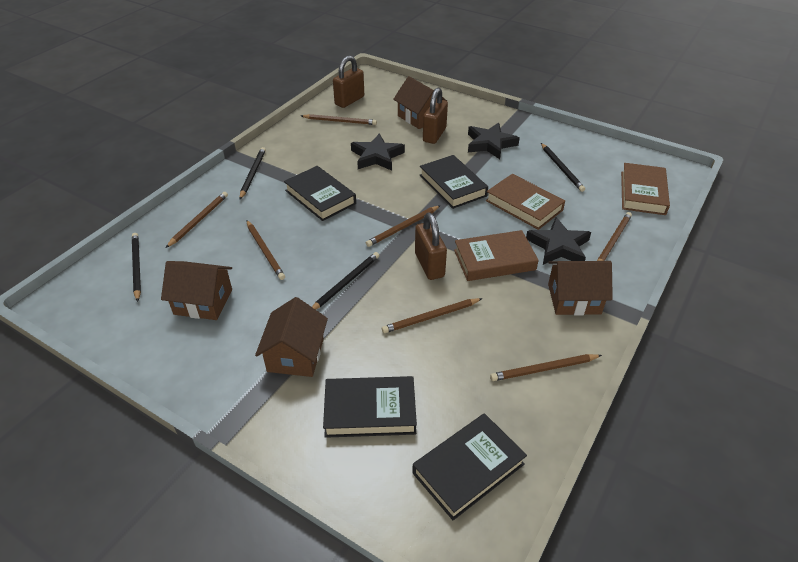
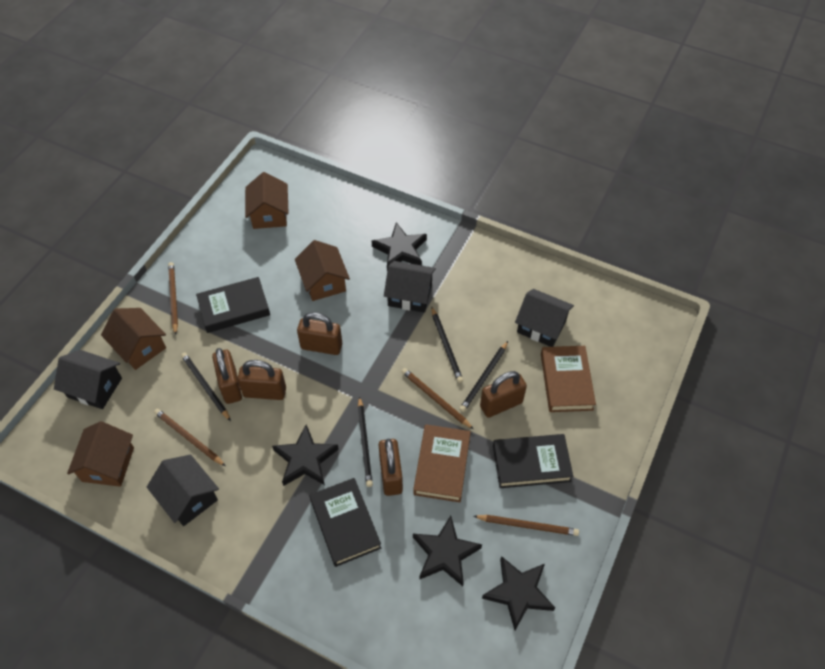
black book: [284,166,356,221] [323,376,417,438] [412,413,527,520] [420,155,488,209] = 4 -> [196,277,270,333] [309,478,381,567] [493,434,573,488] = 3
black house: none = 0 -> [54,350,122,409] [147,455,219,526] [384,261,436,313] [515,289,574,347] = 4
black star: [351,133,405,171] [468,123,520,159] [526,217,591,265] = 3 -> [272,424,339,486] [372,222,427,270] [413,516,482,586] [482,556,555,630] = 4
brown book: [454,230,539,281] [486,174,565,230] [621,163,670,215] = 3 -> [413,424,471,502] [541,346,596,412] = 2
brown padlock: [333,56,364,108] [415,212,447,280] [423,88,448,144] = 3 -> [212,348,242,404] [237,360,286,400] [297,312,342,355] [379,439,403,496] [480,371,527,418] = 5
brown pencil: [166,192,228,248] [246,220,285,280] [301,114,377,125] [366,205,441,247] [382,298,483,333] [490,354,602,381] [597,212,632,261] = 7 -> [154,409,225,466] [168,262,178,335] [401,368,473,429] [474,515,579,536] = 4

